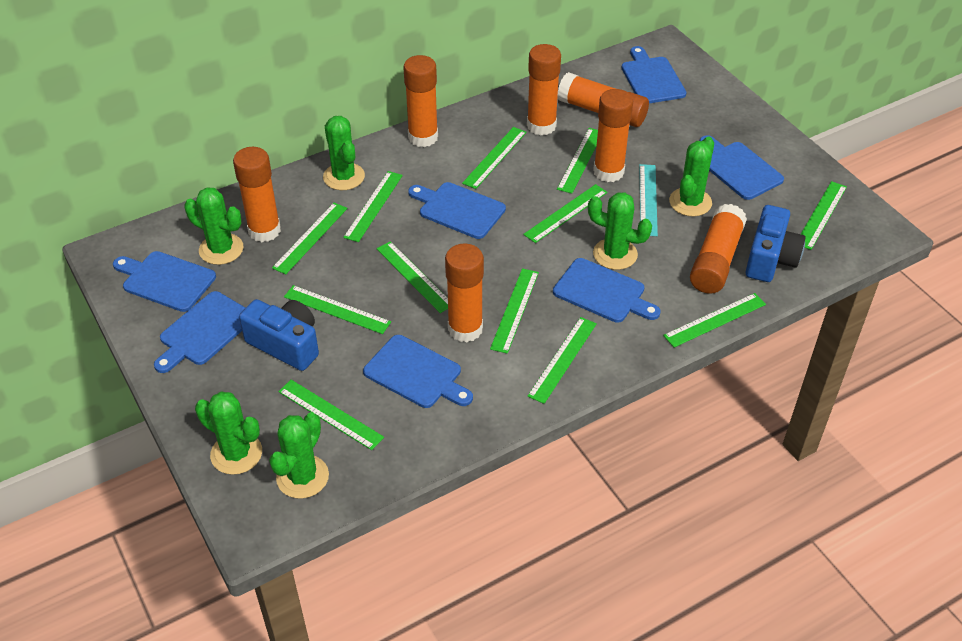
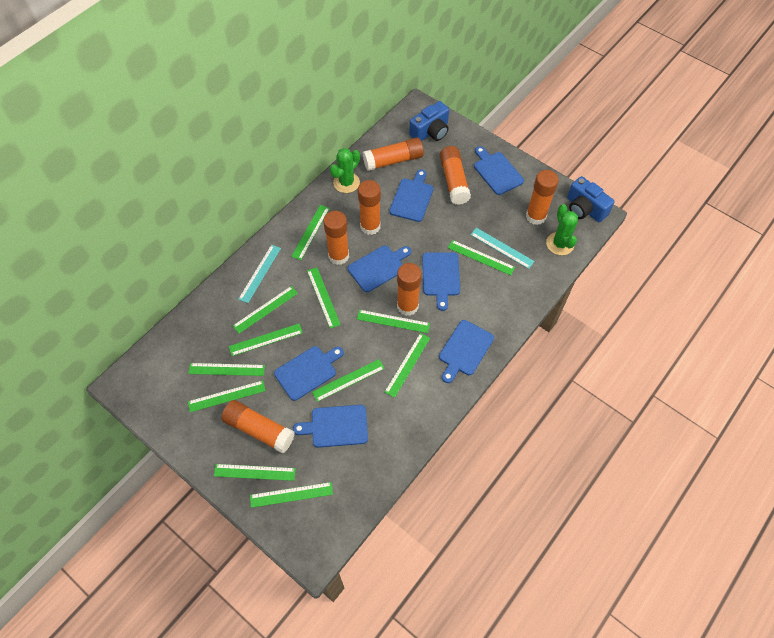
green cactus: [184,187,243,265] [195,391,262,475] [269,412,329,499] [323,116,365,190] [588,192,652,270] [669,137,714,217] = 6 -> [330,148,360,193] [546,204,578,255] = 2
turquoise ruler: [639,164,658,236] = 1 -> [238,245,281,303] [470,228,534,269] = 2

